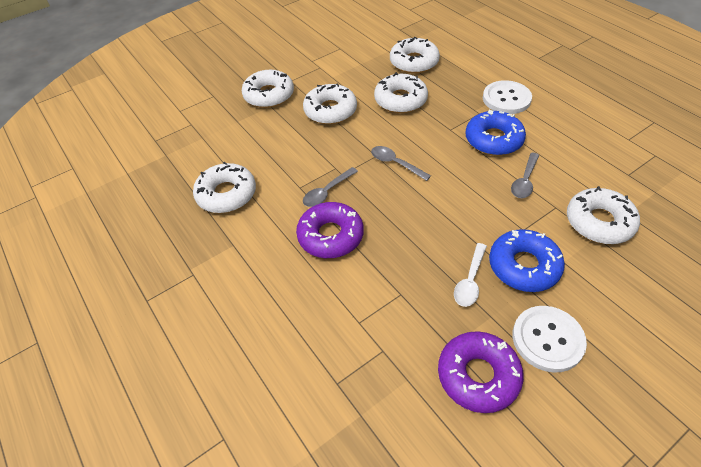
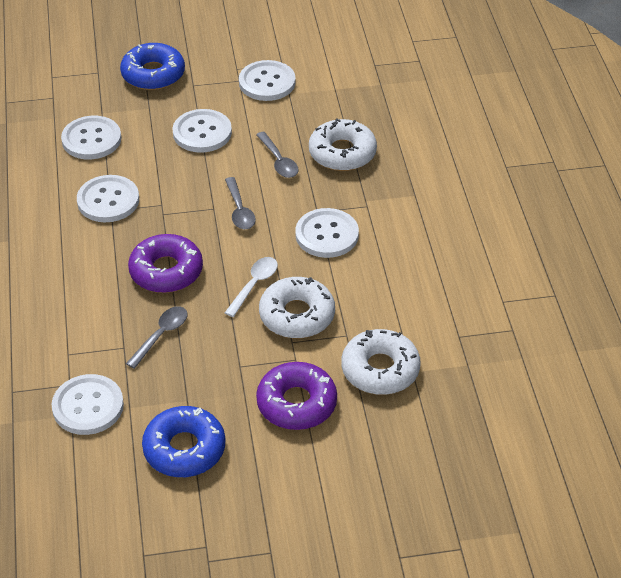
white button: [483,80,532,114] [512,306,587,372] = 2 -> [52,374,124,435] [61,116,121,159] [77,175,139,222] [172,109,232,153] [239,60,296,101] [295,208,359,258] = 6
white donut: [193,162,256,213] [242,70,294,108] [303,83,357,124] [374,72,428,113] [390,37,440,74] [567,186,640,244] = 6 -> [259,277,335,338] [309,118,377,171] [341,329,420,395] = 3

